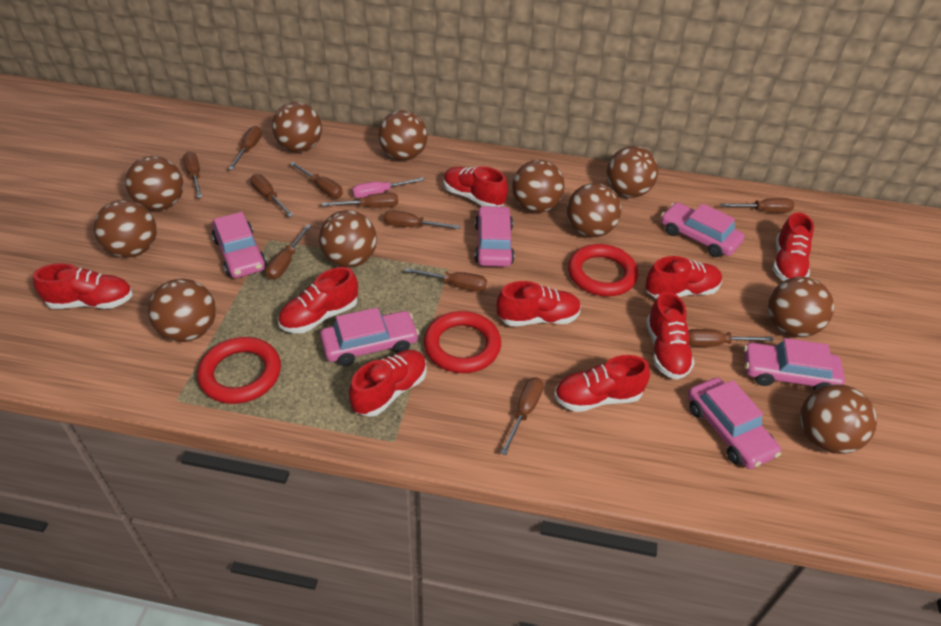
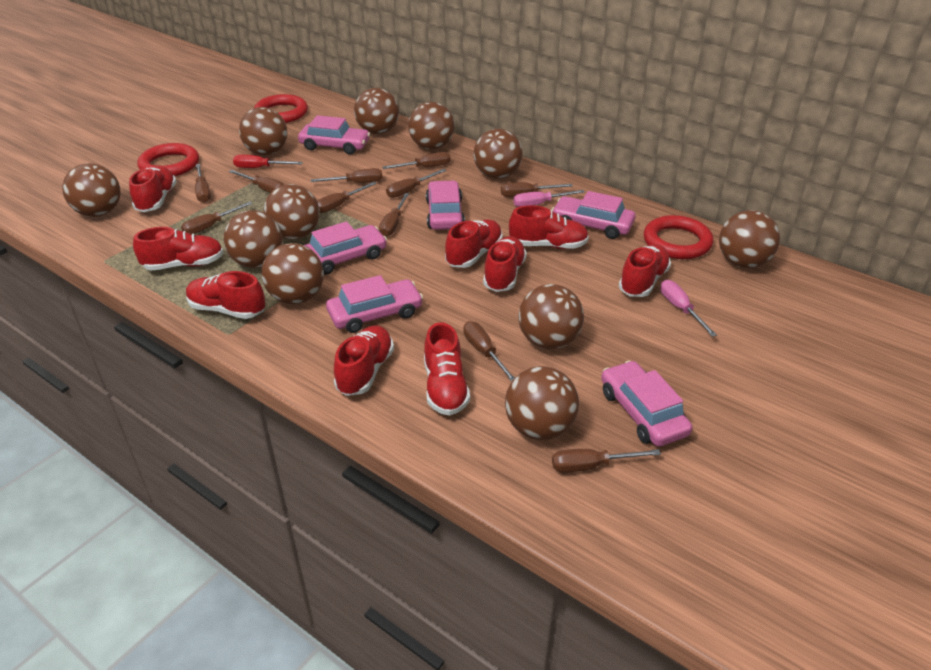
pink screwdriver: [352,177,425,198] = 1 -> [513,190,585,207] [660,280,717,337] = 2
red screwdriver: none = 0 -> [233,155,303,168] = 1

